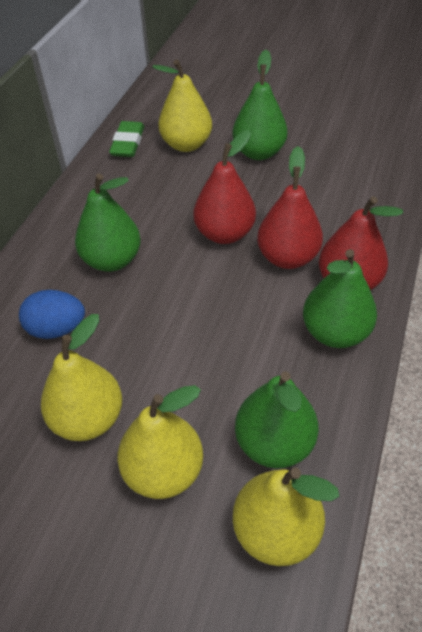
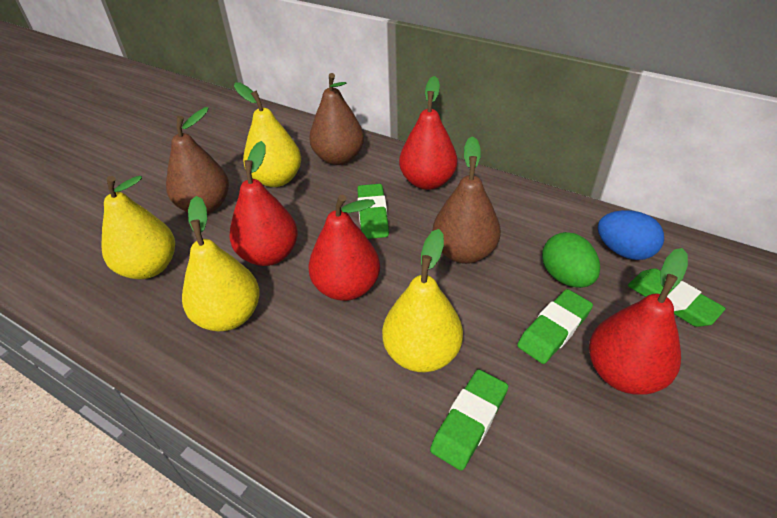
brown pear: none = 0 -> [166,107,229,214] [309,73,364,165] [433,136,501,264] = 3
green egg: none = 0 -> [542,232,600,288] = 1
green eraser: [109,121,144,157] = 1 -> [357,184,389,239] [430,369,508,471] [517,289,593,364] [628,268,726,327] = 4
green pear: [75,174,141,272] [232,50,288,160] [235,371,319,468] [303,249,377,348] = 4 -> none = 0
red pear: [194,130,256,244] [257,146,323,269] [319,196,403,290] = 3 -> [229,141,298,266] [308,195,380,301] [399,76,457,190] [589,248,688,395] = 4

